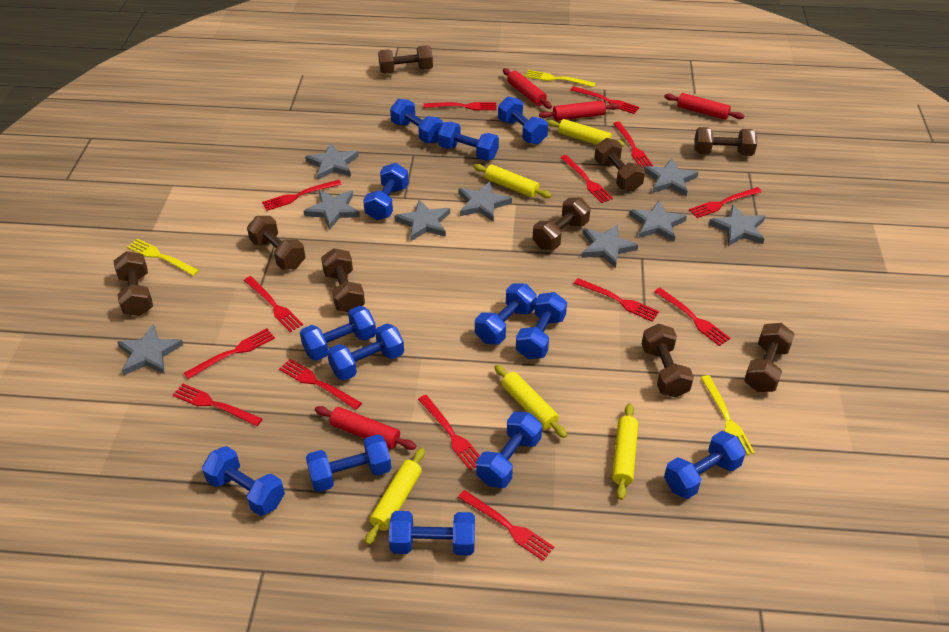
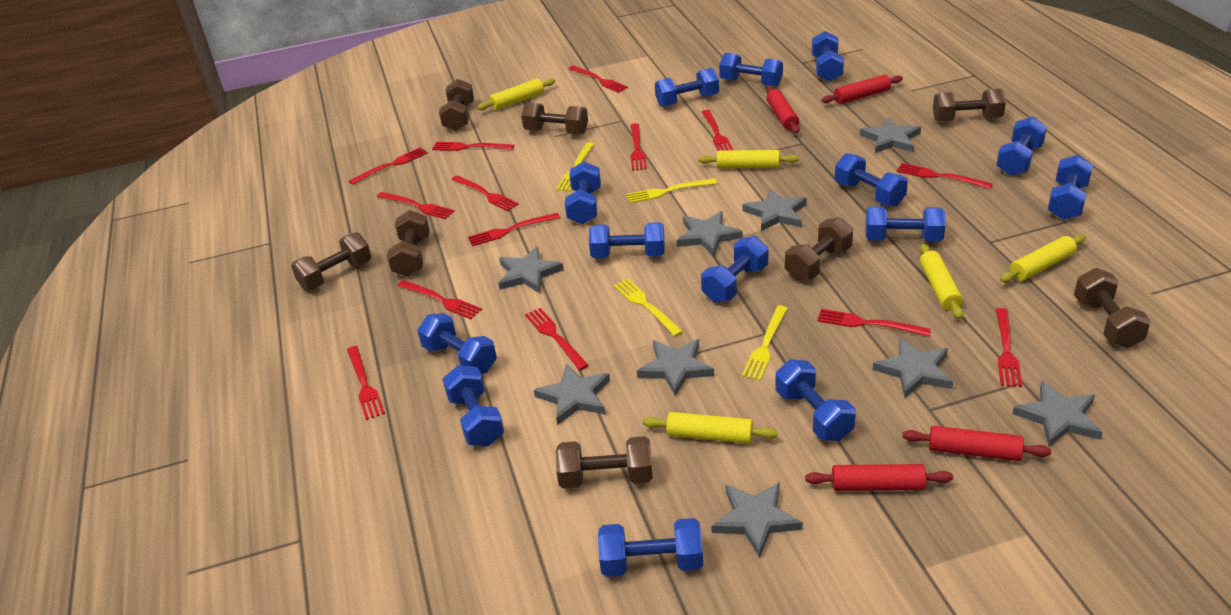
blue dumbbell: [202,446,285,516] [300,306,376,361] [306,434,391,492] [327,324,404,381] [363,163,409,220] [389,511,475,556] [390,99,443,143] [438,122,499,161] [475,283,537,345] [476,412,542,488] [498,96,548,145] [516,292,567,359] [664,431,746,499] = 13 -> [417,313,497,374] [442,365,504,446] [565,161,601,225] [589,222,665,258] [598,518,703,577] [655,68,719,107] [701,236,768,302] [719,53,783,87] [775,359,856,441] [812,31,844,82] [835,153,908,207] [865,206,946,242] [996,117,1047,176] [1048,155,1093,220] = 14
brown dumbbell: [114,251,153,316] [247,216,305,270] [321,248,365,312] [378,45,433,74] [533,197,590,250] [594,138,645,192] [642,323,694,398] [695,127,757,156] [744,323,795,392] = 9 -> [291,232,371,290] [387,210,430,277] [439,79,474,131] [521,103,588,134] [556,436,652,489] [785,217,853,281] [933,89,1006,121] [1074,268,1151,348] = 8
yellow fork: [127,238,199,276] [525,70,596,87] [701,375,755,455] = 3 -> [556,142,594,192] [613,279,683,336] [626,178,717,203] [742,306,788,381] = 4

